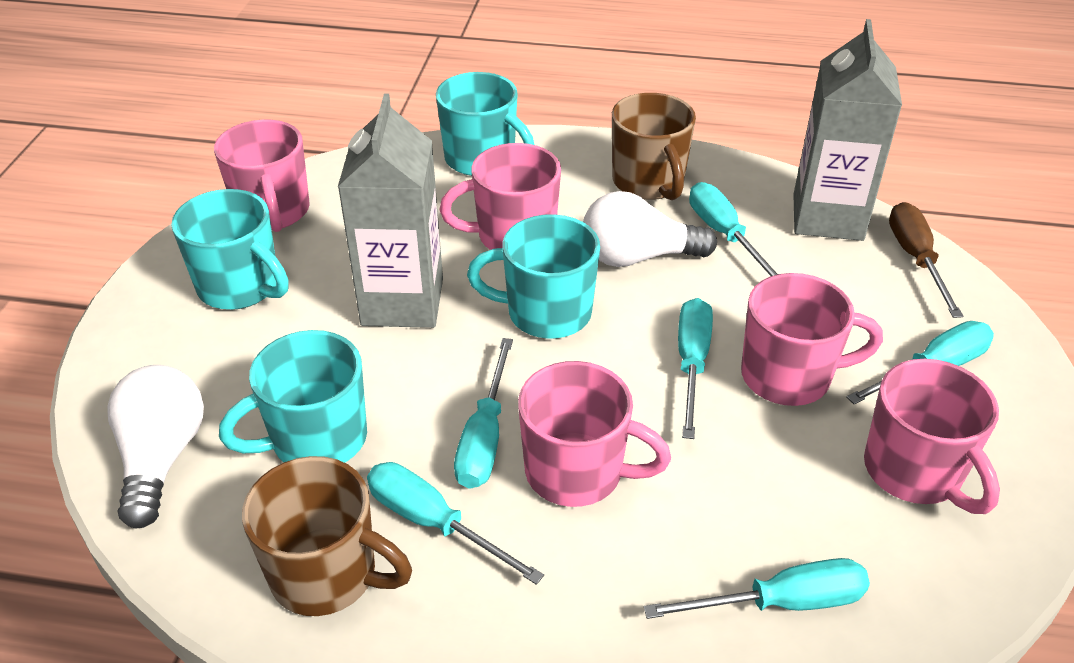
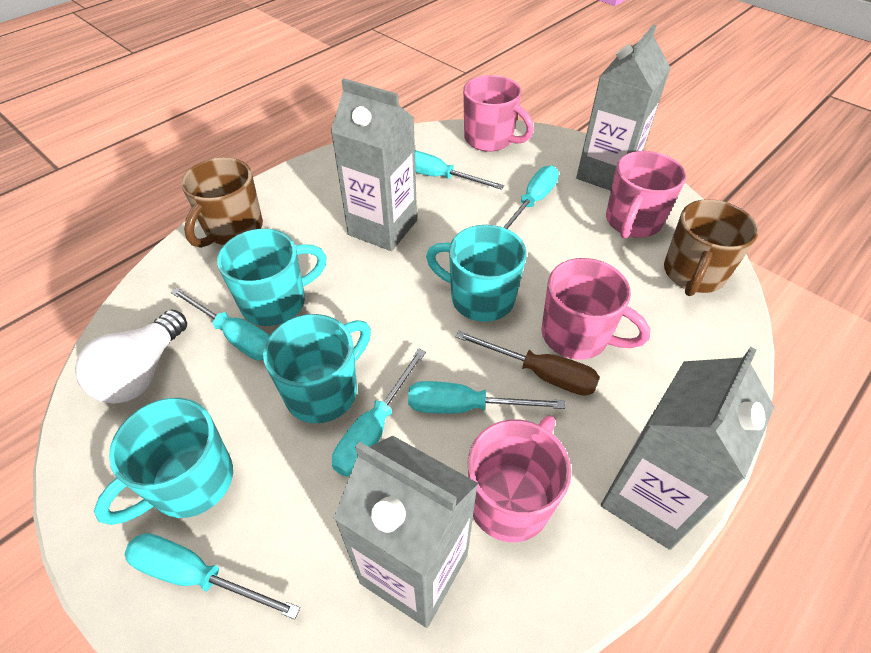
grey carton: [338,93,443,328] [794,19,902,241] = 2 -> [331,78,417,251] [334,435,478,628] [576,25,670,191] [601,347,774,550] = 4
pink mug: [214,120,310,232] [440,143,561,250] [518,361,671,507] [741,273,883,406] [864,359,1000,514] = 5 -> [463,75,534,152] [468,415,571,542] [541,258,650,360] [606,151,686,239] = 4
white light bulb: [107,365,204,528] [583,191,717,267] = 2 -> [75,309,187,404] = 1

